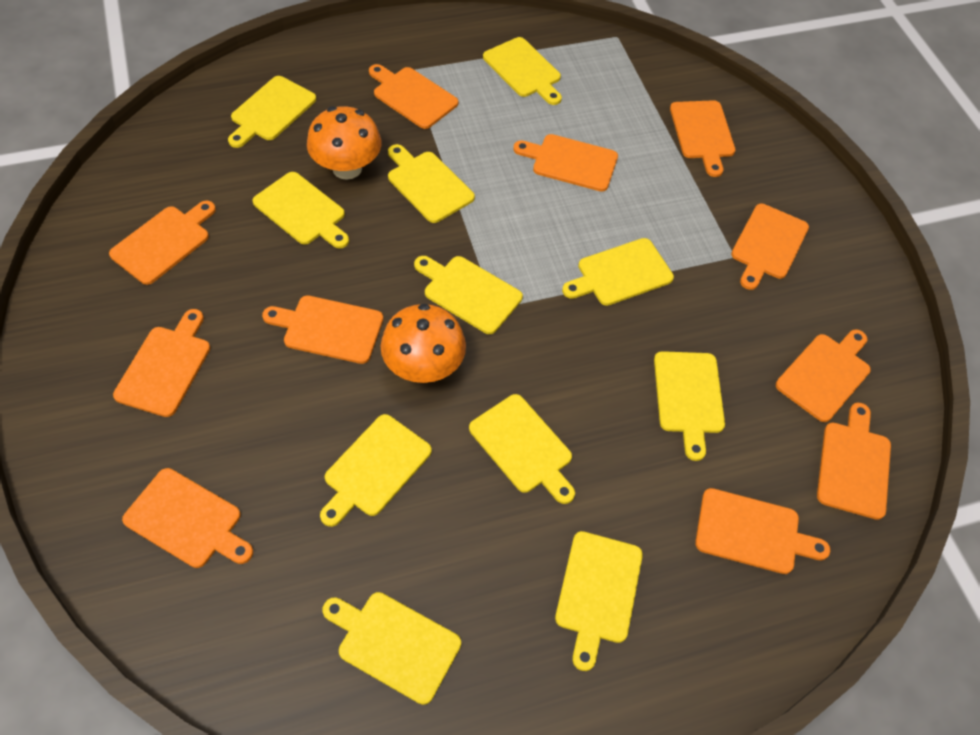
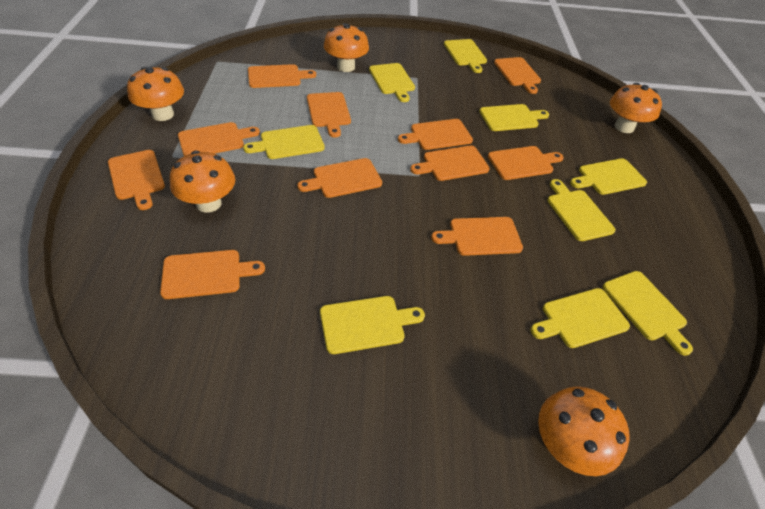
orange mushroom: [307,106,381,180] [381,303,466,383] = 2 -> [127,67,184,121] [170,151,235,213] [324,23,369,72] [538,386,630,476] [610,83,662,133] = 5
yellow cutting board: [228,76,316,148] [253,172,349,249] [320,414,432,527] [322,592,461,705] [388,144,475,223] [414,256,523,334] [469,394,575,504] [483,37,562,105] [555,531,643,671] [562,238,674,306] [654,351,725,461] = 11 -> [243,125,325,159] [320,296,425,354] [369,63,415,102] [444,39,487,73] [479,104,549,131] [531,288,630,348] [548,179,616,241] [570,158,647,195] [603,271,693,356] = 9

